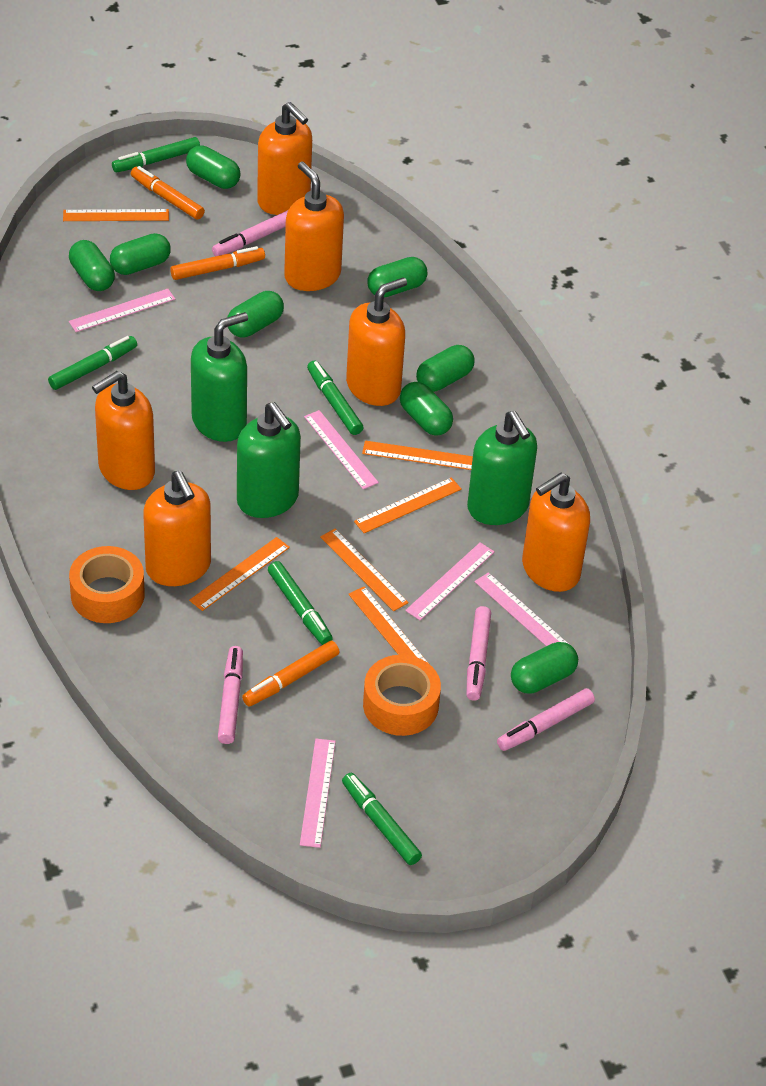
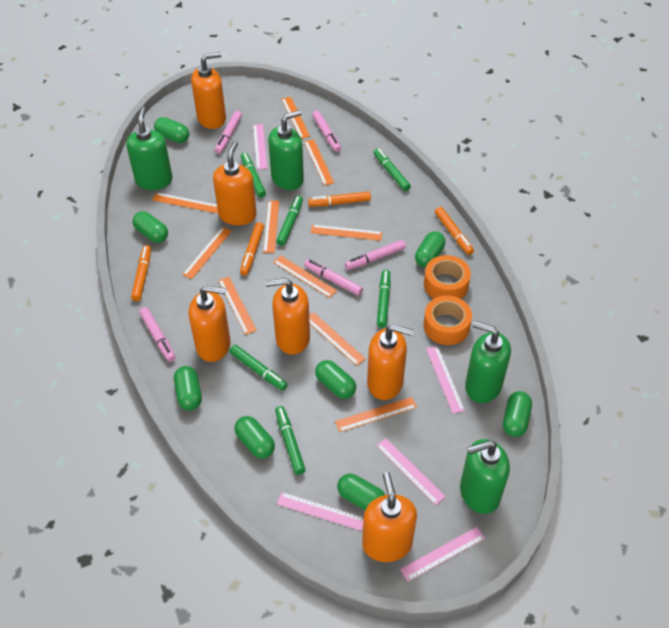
green marker: [48,336,137,390] [112,137,200,172] [268,561,333,645] [307,360,363,435] [342,773,422,865] = 5 -> [229,345,288,391] [241,152,266,198] [275,406,306,475] [276,196,303,246] [374,148,411,191] [377,270,390,328] = 6
green soap dispenser: [191,312,248,442] [237,402,301,518] [467,411,537,525] = 3 -> [126,107,173,190] [268,110,304,190] [460,439,510,514] [465,321,511,403] = 4
orange marker: [131,166,205,219] [170,246,265,280] [242,641,340,707] = 3 -> [131,245,151,301] [240,222,264,275] [308,191,371,207] [435,207,474,255] = 4
orange ruler: [63,209,169,221] [189,537,290,611] [320,529,409,611] [348,586,429,664] [354,477,462,533] [362,441,473,470] = 6 -> [152,192,218,213] [182,227,231,279] [218,277,257,335] [263,200,279,253] [273,255,337,298] [282,97,310,139] [304,139,334,185] [309,312,366,366] [310,224,382,241] [335,397,417,432] = 10
pink marker: [212,210,288,256] [218,646,243,744] [466,606,491,701] [497,688,595,751] = 4 -> [139,307,176,362] [215,111,242,154] [304,259,363,296] [312,111,341,152] [345,240,406,270] = 5

